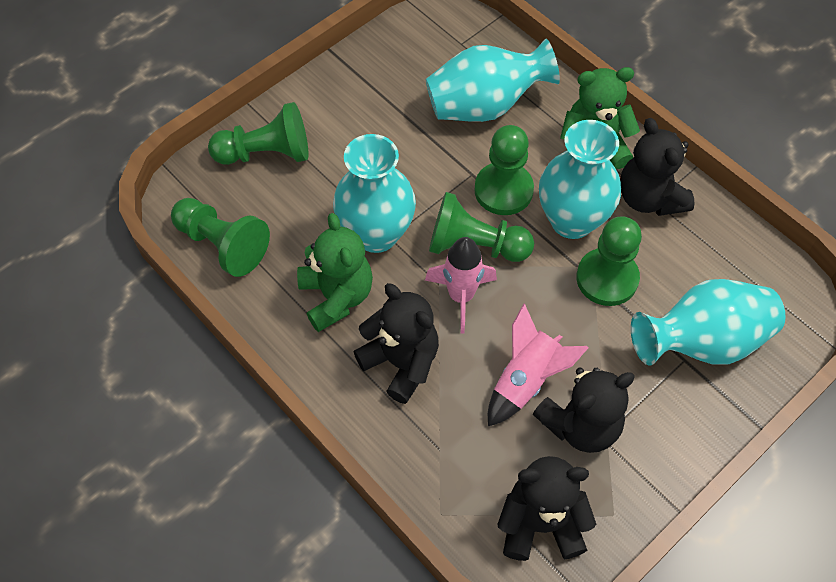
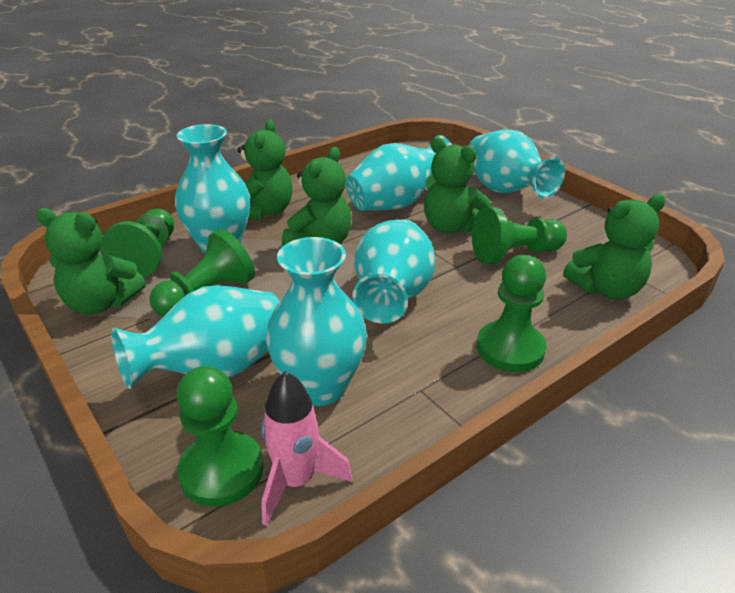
black teddy bear: [353,283,439,404] [497,456,596,561] [533,368,635,453] [620,118,695,216] = 4 -> none = 0
green teddy bear: [297,213,373,332] [560,67,640,169] = 2 -> [36,208,146,315] [238,119,293,220] [282,147,352,246] [424,137,491,234] [563,194,666,300] = 5
pink rocket: [425,237,497,334] [488,303,589,426] = 2 -> [261,372,352,526] = 1
turquoise vase: [333,134,416,253] [426,39,560,122] [539,120,621,239] [631,279,786,366] = 4 -> [111,285,280,389] [175,124,250,254] [266,237,367,406] [346,135,452,211] [353,219,435,324] [468,129,565,198] = 6

